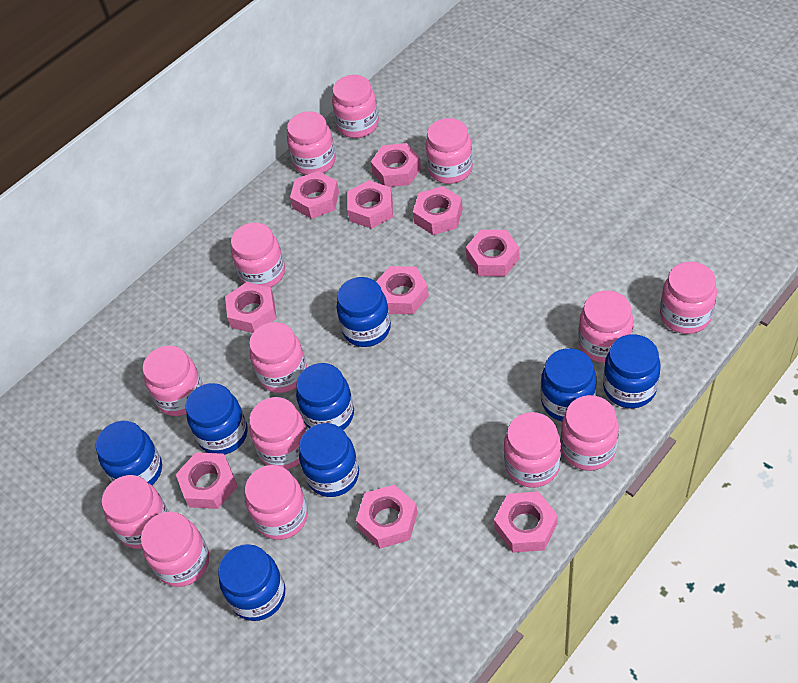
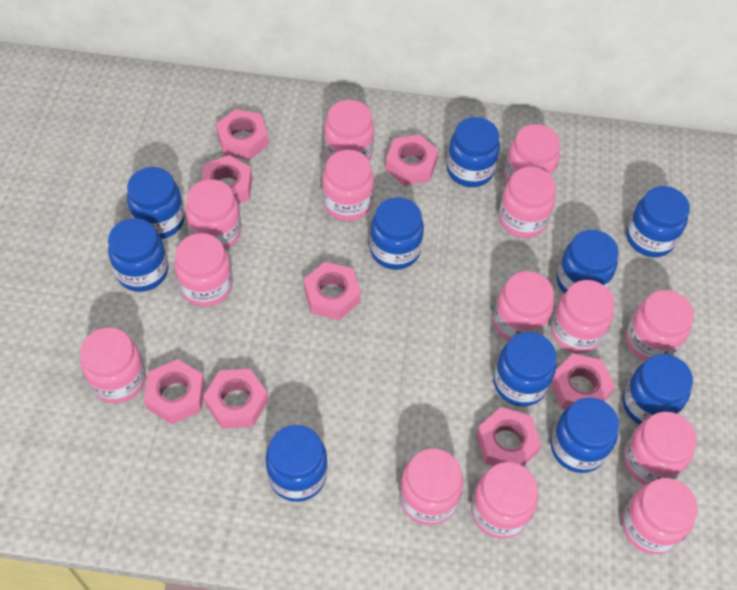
blue jar: [96,421,162,485] [185,383,248,455] [218,544,285,621] [296,363,354,430] [299,423,359,497] [336,277,391,347] [541,348,596,421] [603,334,661,408] = 8 -> [108,218,168,292] [127,167,185,239] [266,425,328,502] [370,197,424,270] [447,117,500,187] [493,332,557,406] [551,397,619,473] [557,230,619,293] [623,354,693,425] [626,186,690,257] = 10
pink nut: [176,452,238,509] [225,282,277,333] [290,171,339,219] [347,180,393,229] [356,485,418,549] [371,143,421,187] [376,266,429,314] [413,186,463,235] [466,230,520,277] [494,491,558,553] = 10 -> [144,359,205,425] [201,155,252,204] [204,369,268,429] [216,109,269,160] [304,262,361,320] [385,134,438,185] [476,407,541,466] [551,353,615,410] = 8

